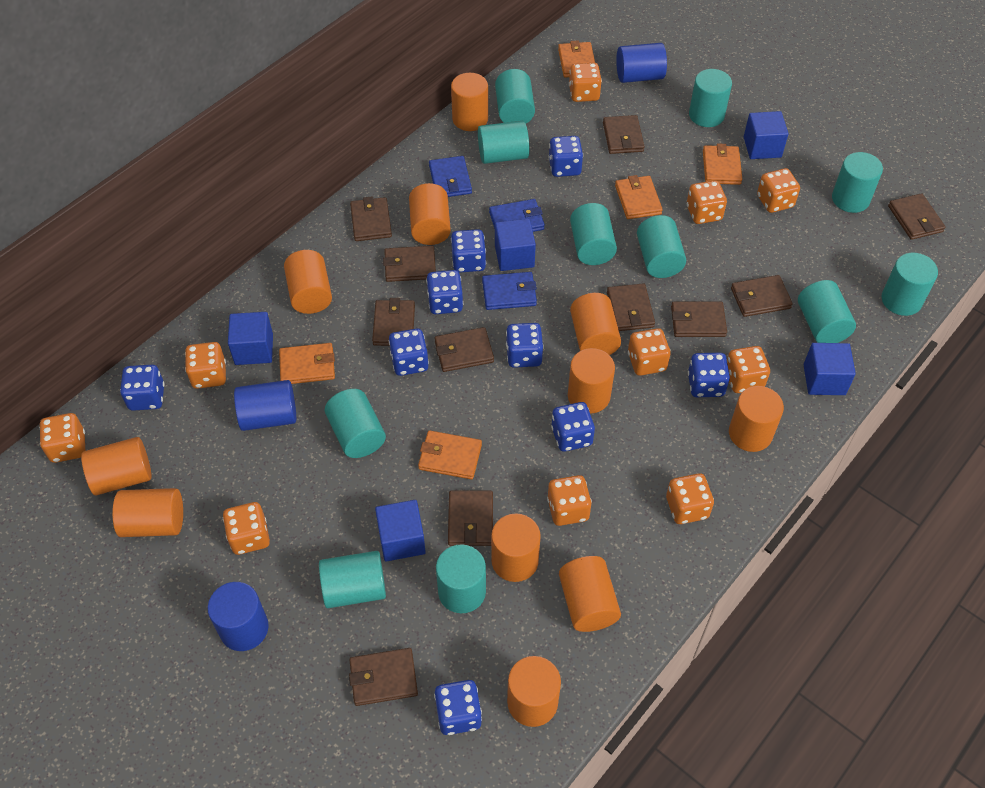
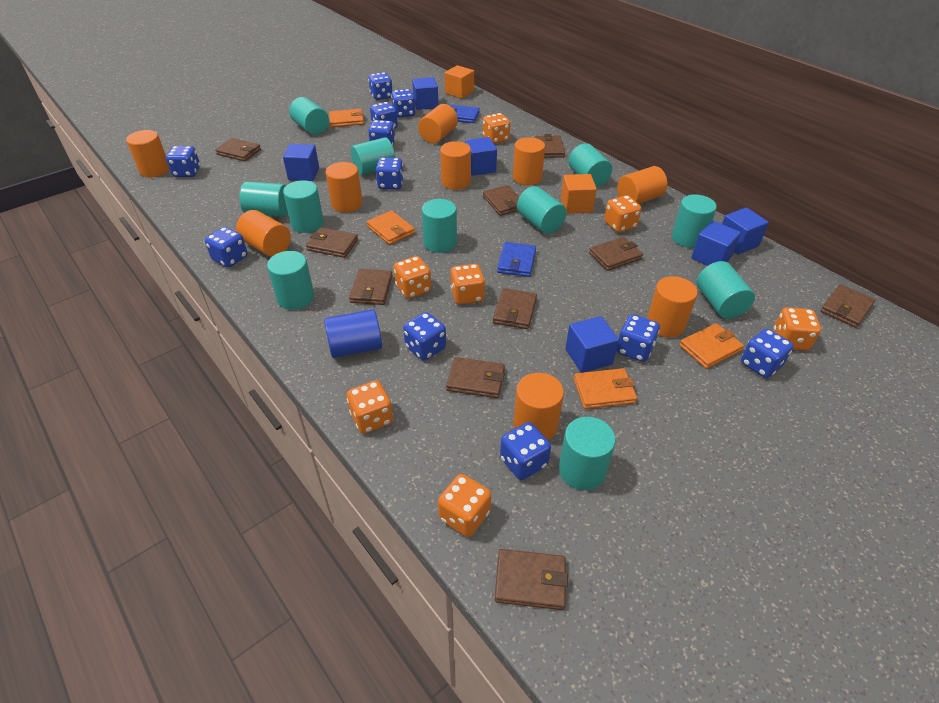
blue cube: [228,312,273,365] [375,500,426,561] [495,219,536,271] [744,111,789,159] [804,343,856,395] = 5 -> [283,144,319,181] [412,77,438,110] [465,137,497,176] [565,316,619,373] [691,221,741,266] [722,207,769,255] = 6
blue cylinder: [208,582,269,651] [234,380,296,431] [616,43,667,83] = 3 -> [324,309,382,358] = 1
blue dice: [120,365,165,411] [389,328,429,376] [426,270,463,314] [434,680,482,735] [451,229,486,273] [506,323,544,368] [549,136,583,177] [551,402,595,452] [688,353,730,397] = 9 -> [166,146,200,177] [205,227,248,268] [368,72,393,100] [368,120,395,146] [370,102,398,129] [376,157,404,190] [391,89,416,117] [403,312,446,361] [500,422,551,480] [617,314,660,362] [741,329,794,378] = 11
blue wallet: [429,156,472,197] [482,272,537,310] [489,199,545,232] = 3 -> [449,105,480,123] [497,242,536,277] = 2
brown wallet: [349,648,418,706] [350,196,392,241] [372,298,415,346] [383,246,436,282] [435,327,494,372] [448,491,493,546] [603,115,645,154] [607,283,655,331] [671,301,727,337] [731,275,793,317] [888,193,945,240] = 11 -> [215,138,261,161] [306,227,358,258] [349,269,393,305] [446,357,505,398] [483,185,519,216] [493,288,537,329] [495,549,568,610] [535,134,565,158] [589,237,643,271] [821,284,875,328] = 10
orange cube: none = 0 -> [445,65,474,99] [561,174,597,214] = 2
orange cylinder: [81,437,152,496] [112,488,183,537] [284,250,332,314] [409,183,451,245] [451,73,488,131] [491,514,541,582] [507,656,561,727] [559,556,621,632] [568,348,615,414] [570,293,621,355] [729,386,784,452] = 11 -> [126,130,170,178] [236,210,291,257] [326,162,363,213] [418,104,458,143] [440,141,471,190] [513,137,545,185] [513,373,564,440] [617,166,667,204] [647,276,698,338] = 9
orange dice: [39,413,85,463] [185,342,226,389] [223,502,270,555] [547,475,592,526] [569,63,602,102] [628,328,671,376] [666,473,714,524] [687,180,727,224] [727,346,770,393] [757,168,800,213] = 10 -> [347,380,393,434] [394,256,431,299] [438,474,491,537] [451,264,485,305] [483,113,510,144] [604,195,641,233] [773,307,821,350] = 7
orange wallet: [279,343,335,384] [418,430,482,479] [558,40,595,78] [615,175,663,219] [703,144,742,185] = 5 -> [329,109,364,127] [367,210,415,245] [574,368,637,409] [679,323,744,369] = 4

